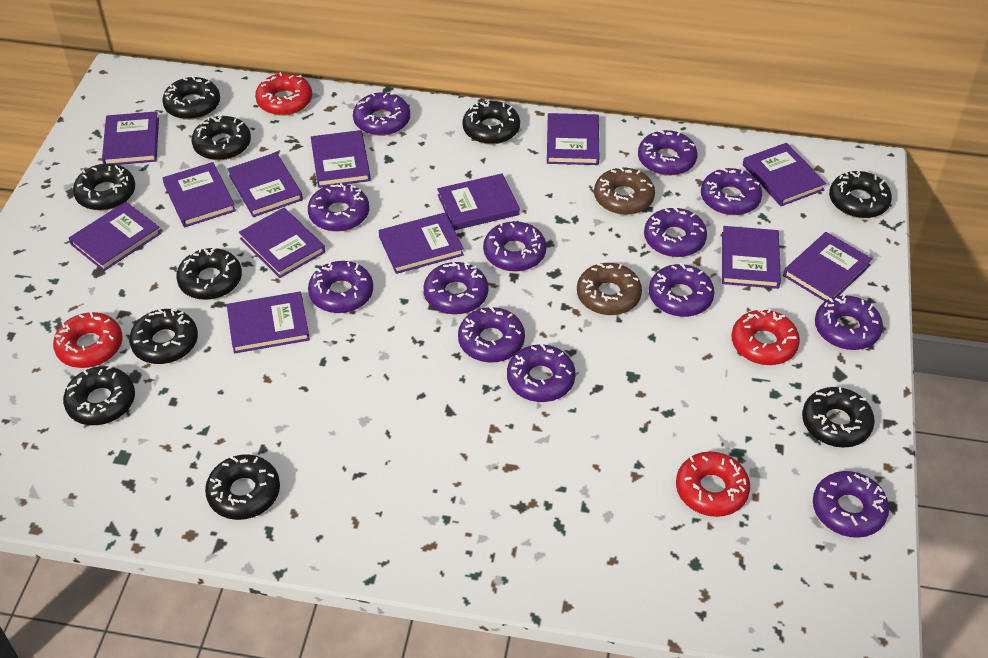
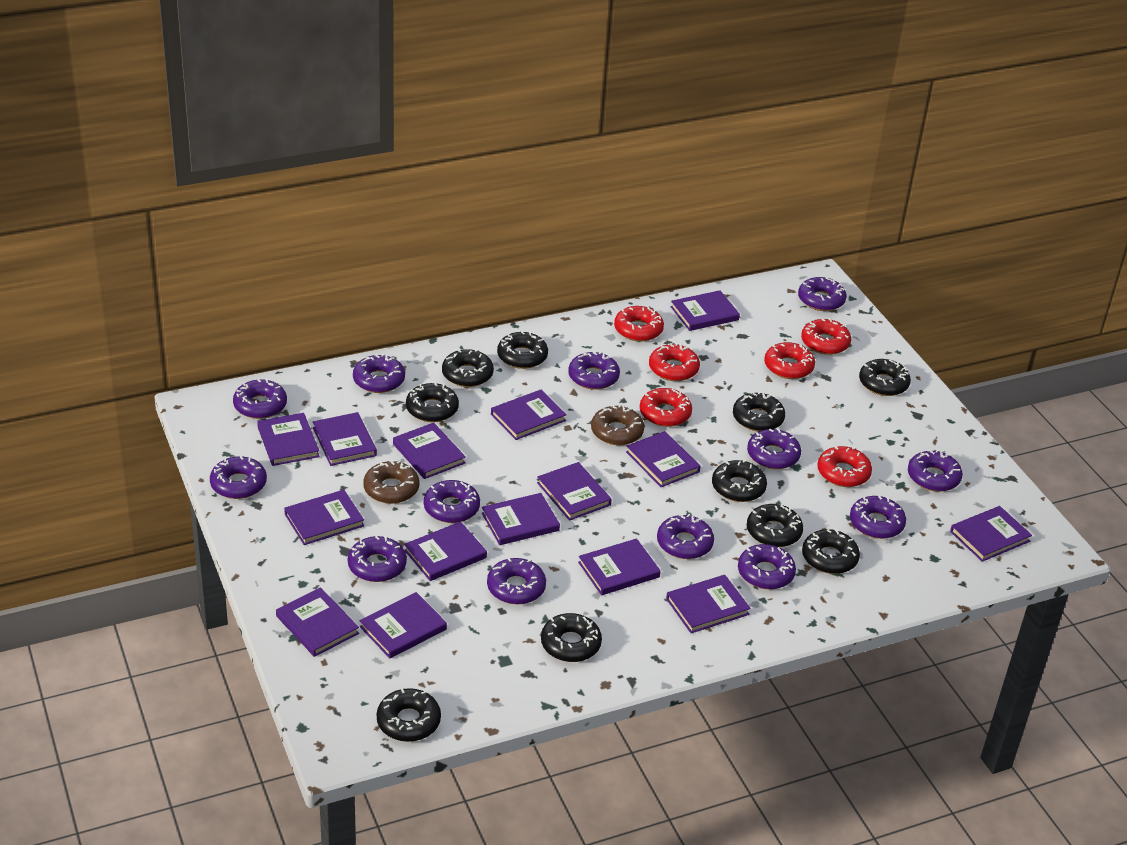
purple book: [69,202,161,271] [102,111,159,165] [163,162,236,227] [227,292,310,353] [228,152,303,217] [239,208,325,278] [311,130,371,188] [379,213,464,274] [437,173,520,230] [547,113,599,165] [722,226,781,289] [743,143,826,206] [783,232,872,301] = 13 -> [257,413,320,466] [276,587,359,657] [284,490,364,545] [313,412,377,466] [360,592,447,659] [393,423,466,479] [404,521,487,581] [482,493,560,545] [491,390,567,440] [537,462,612,521] [578,538,661,595] [626,431,701,487] [666,575,751,633] [671,290,740,331] [950,506,1032,562] = 15
red donut: [53,311,123,368] [255,72,312,116] [676,451,750,517] [731,309,800,365] = 4 -> [614,306,664,342] [640,388,692,427] [649,343,700,381] [764,342,815,379] [801,318,851,355] [817,446,872,487] = 6

